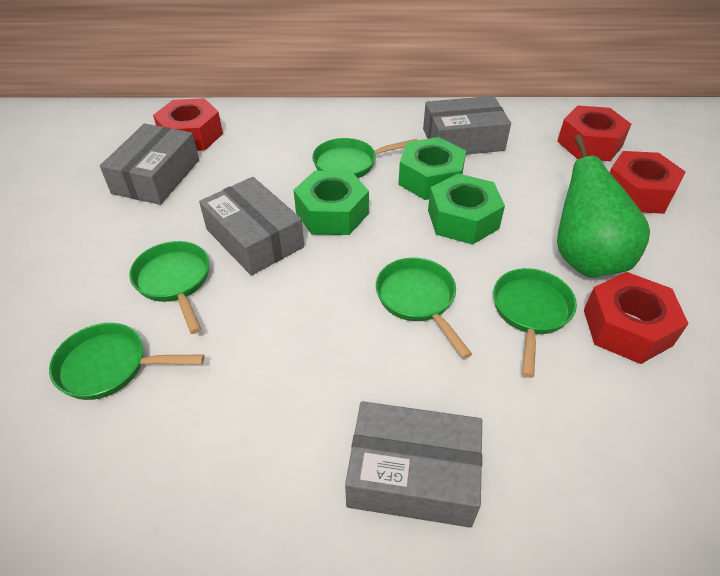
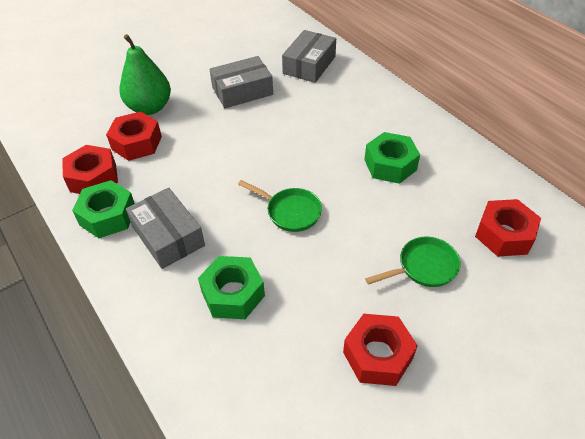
green pan: [49,323,205,400] [129,241,209,334] [312,138,417,178] [376,258,472,359] [493,268,577,378] = 5 -> [238,180,322,232] [365,237,461,287] = 2
grey box: [100,124,199,205] [199,177,304,276] [345,401,482,528] [423,96,511,155] = 4 -> [126,188,205,269] [210,56,273,108] [282,30,336,83] = 3

